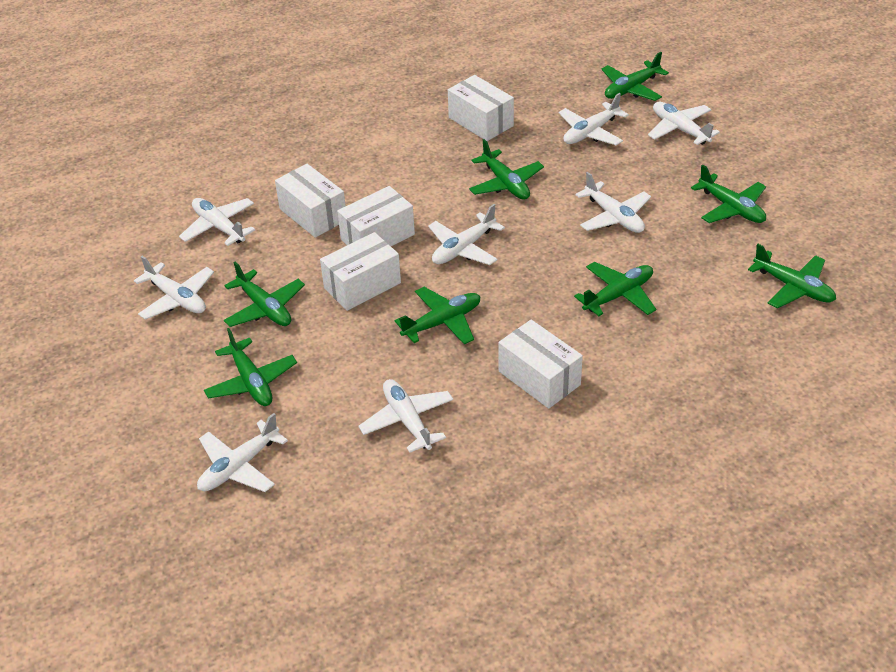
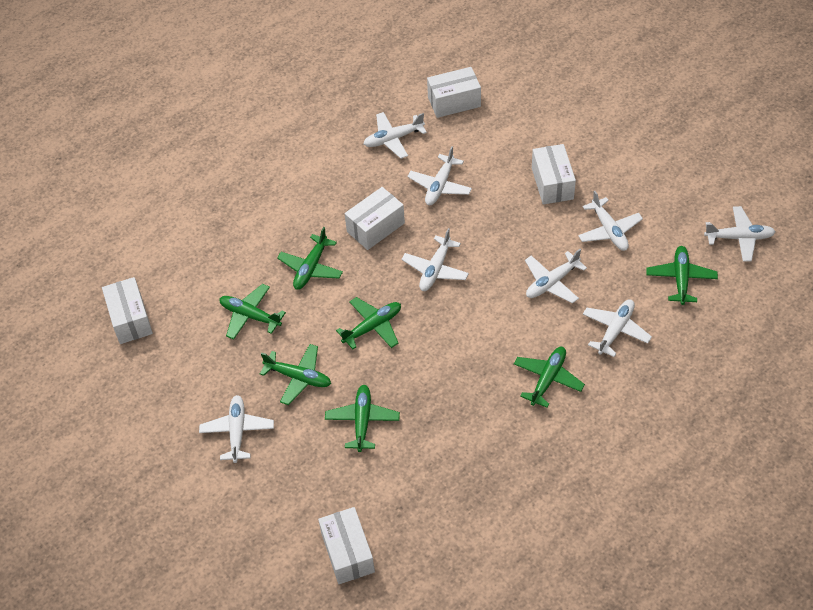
green plane: [204,328,297,406] [224,261,305,327] [395,287,480,344] [469,139,544,200] [574,262,656,316] [601,52,669,101] [691,164,766,223] [748,244,836,308] = 8 -> [219,284,286,340] [260,344,331,405] [277,227,343,290] [325,385,400,452] [336,297,401,349] [514,347,585,408] [646,246,718,305] = 7

